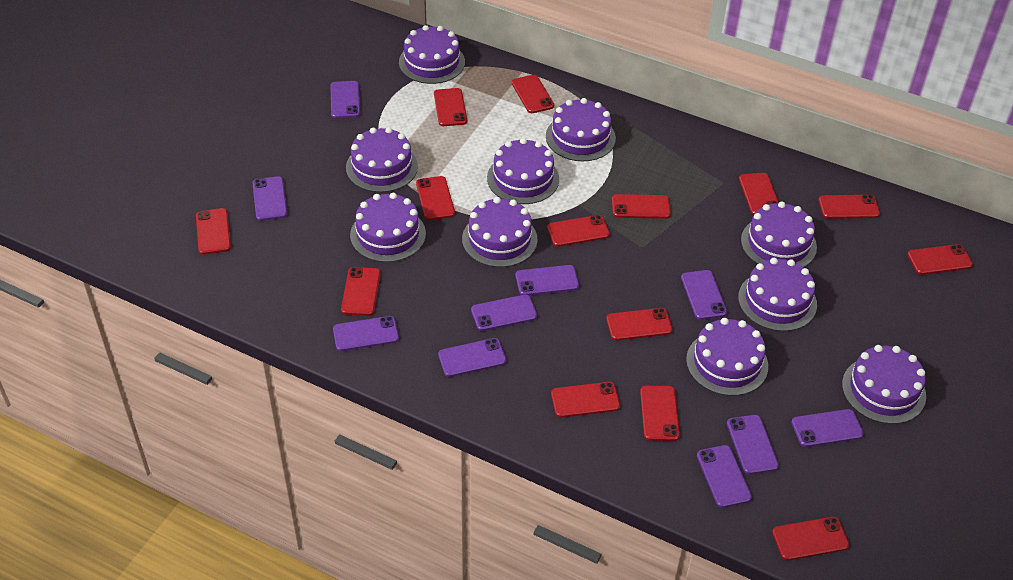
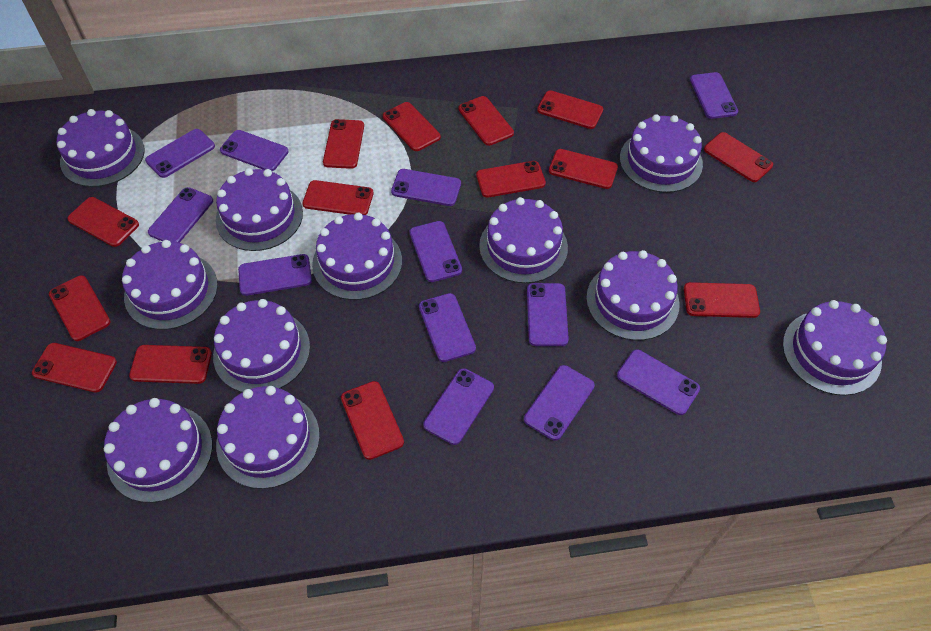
purple cake: [346,127,418,192] [350,193,426,262] [399,25,465,84] [462,197,538,267] [487,138,559,204] [546,98,616,161] [686,318,768,396] [738,258,817,331] [741,202,817,267] [842,345,926,424] = 10 -> [57,109,145,187] [104,398,212,503] [122,240,218,330] [213,299,310,392] [216,168,303,251] [216,386,320,489] [312,213,402,300] [479,197,568,283] [586,250,680,340] [620,114,703,193] [783,300,887,396] = 11
purple phone: [252,176,287,221] [330,81,360,118] [333,316,399,351] [438,338,506,377] [471,295,537,331] [516,265,579,295] [681,270,727,320] [697,445,752,508] [727,415,779,474] [791,409,864,447] = 10 -> [145,129,215,178] [148,187,213,243] [220,130,289,171] [238,254,312,296] [391,169,461,206] [410,221,462,282] [419,293,476,362] [423,368,494,445] [524,365,595,441] [527,283,569,346] [617,349,700,415] [690,72,738,119] = 12

